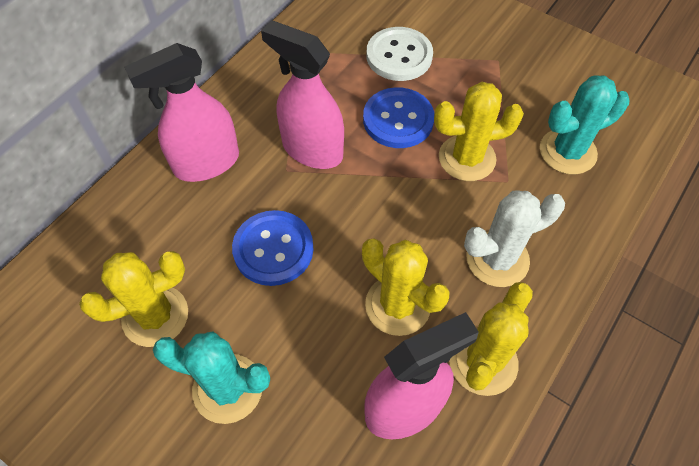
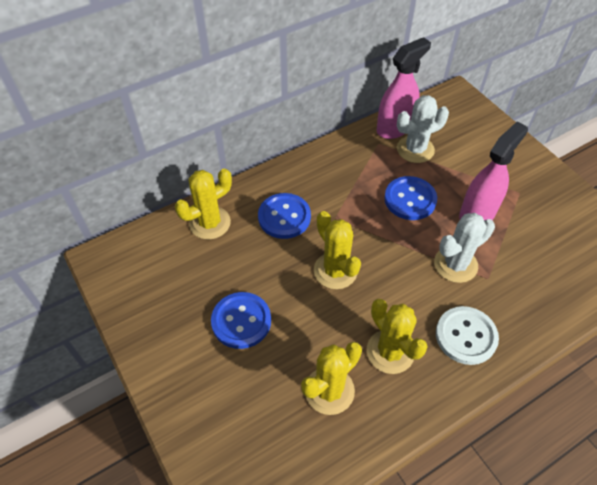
blue button: [232,210,314,286] [363,87,434,148] = 2 -> [211,292,271,349] [258,193,311,239] [384,176,437,220] = 3
pink spray bottle: [125,43,239,182] [261,20,344,169] [364,312,479,439] = 3 -> [377,37,431,139] [459,121,528,220] = 2
turquoise cactus: [153,331,270,424] [540,75,629,175] = 2 -> none = 0
white cactus: [464,191,565,287] = 1 -> [397,95,449,163] [434,213,495,283] = 2

